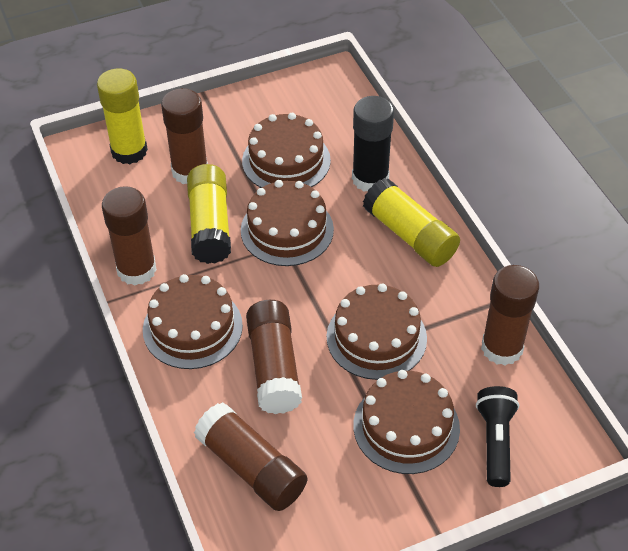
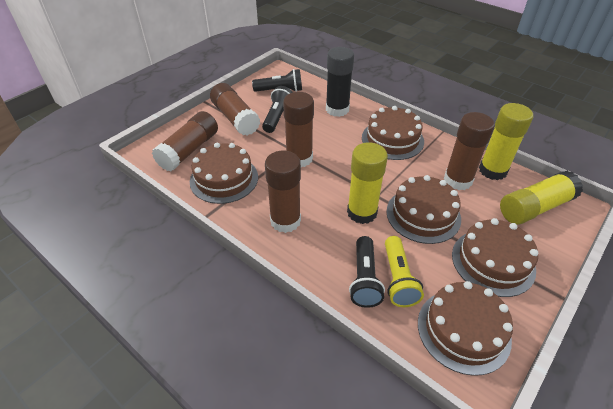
black flashlight: [476,386,519,487] = 1 -> [252,69,302,92] [262,86,293,133] [349,236,385,308] = 3
yellow flashlight: none = 0 -> [385,236,424,307] = 1

